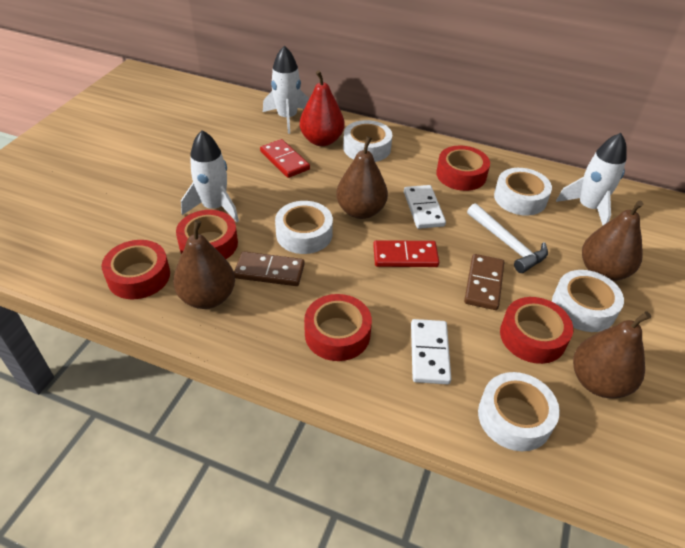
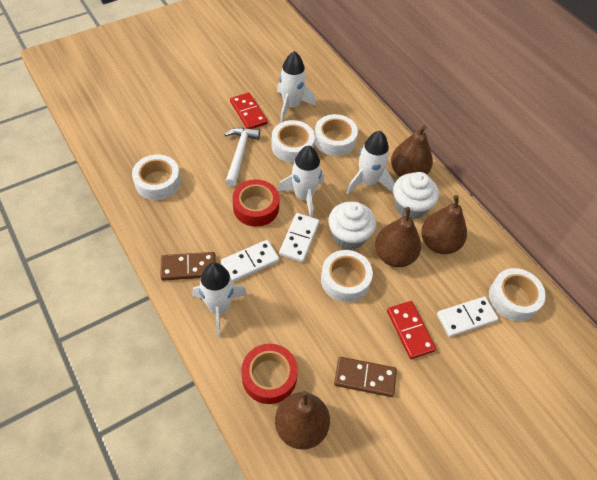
red pear: [300,70,344,146] = 1 -> none = 0
red tape: [102,240,170,299] [176,210,238,259] [304,294,372,361] [436,146,490,191] [500,297,573,364] = 5 -> [233,179,279,227] [241,344,298,404] = 2
white cupcake: none = 0 -> [328,202,376,250] [393,172,439,219] = 2
white domino: [404,185,446,229] [411,319,451,384] = 2 -> [221,240,279,282] [279,213,319,262] [437,296,498,337] = 3
white rocket: [181,130,239,222] [263,46,309,134] [556,133,627,225] = 3 -> [192,262,247,337] [277,51,316,122] [278,146,324,218] [346,131,394,195] = 4

